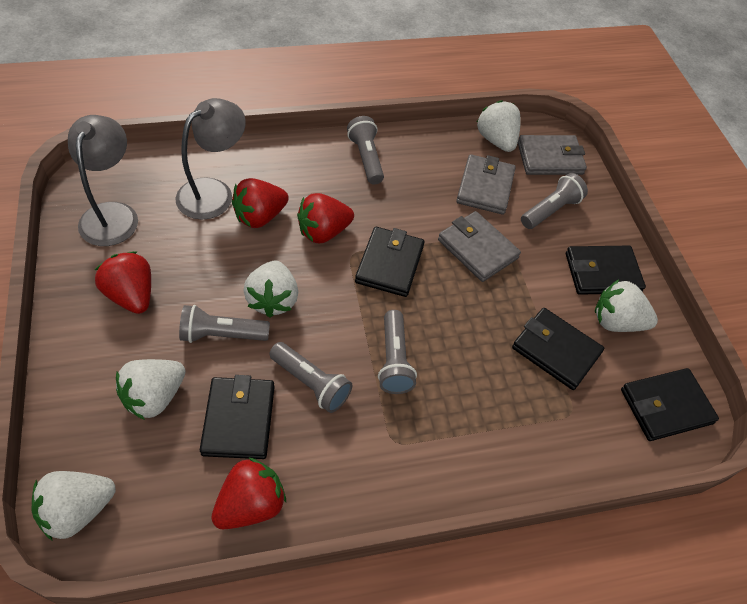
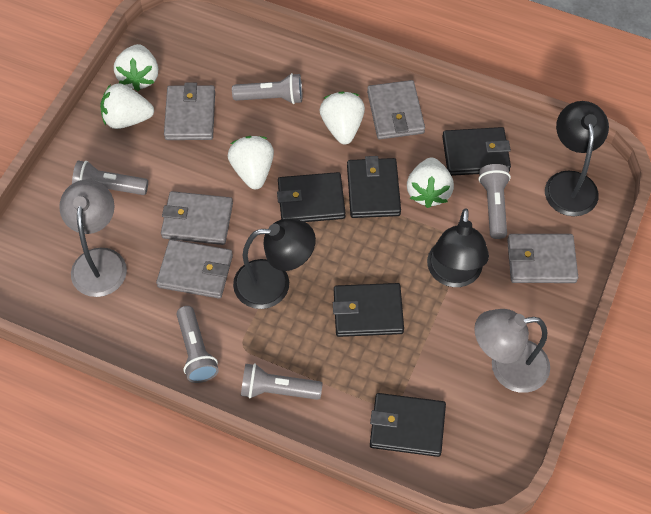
black lamp: none = 0 -> [233,219,316,309] [427,209,489,287] [545,101,609,216] = 3
grey wallet: [438,211,521,282] [456,154,516,215] [518,135,587,175] = 3 -> [156,239,233,299] [161,191,233,245] [164,83,215,140] [367,80,425,139] [507,234,578,283] = 5
red strawberry: [95,251,151,314] [211,457,286,529] [232,178,289,228] [297,193,354,243] = 4 -> none = 0

